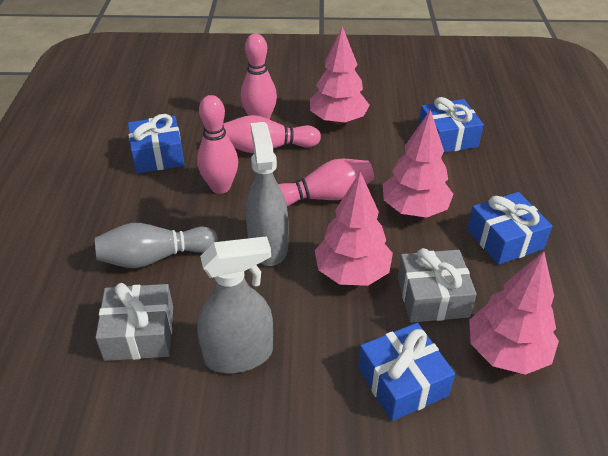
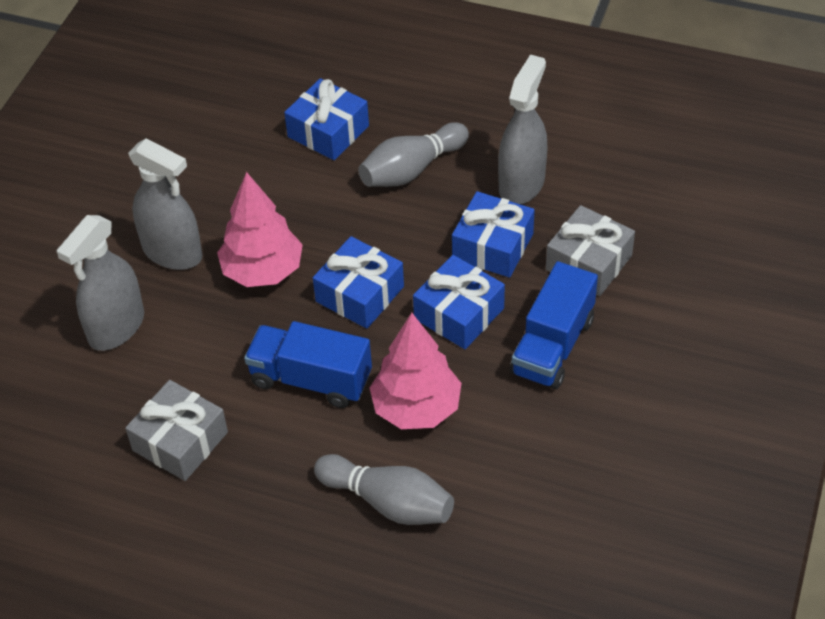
blue truck: none = 0 -> [244,321,372,408] [510,261,598,389] = 2
grey bowling pin: [95,223,218,268] = 1 -> [314,454,454,525] [358,122,469,187] = 2
grey spray bottle: [197,236,273,373] [246,122,289,266] = 2 -> [57,215,144,351] [128,138,202,270] [498,54,548,204] = 3
pink bowling pin: [197,95,238,194] [223,115,321,153] [241,34,277,119] [278,159,374,207] = 4 -> none = 0
pink tree: [310,26,370,125] [315,172,393,286] [383,109,453,218] [469,251,559,375] = 4 -> [217,172,303,287] [369,313,462,429] = 2

